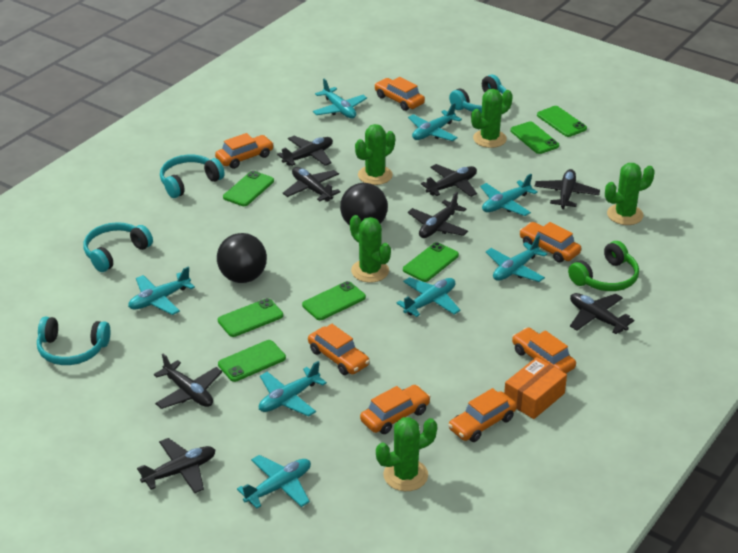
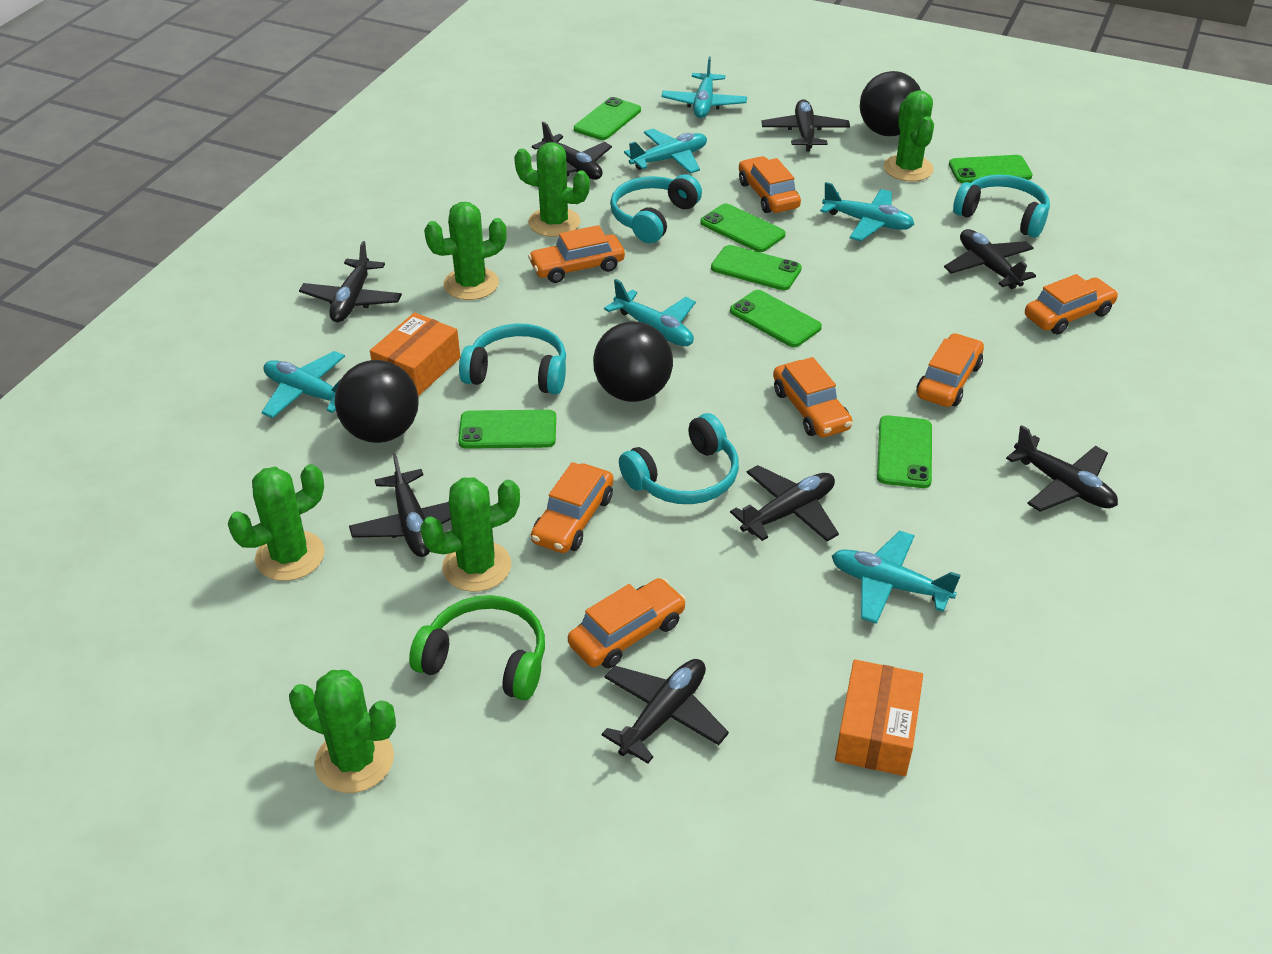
black ball: [217,233,267,283] [340,183,388,226] = 2 -> [335,360,419,443] [593,321,673,402] [860,71,921,136] = 3
green cactus: [350,215,391,283] [355,124,395,185] [376,417,437,491] [471,89,513,148] [605,163,655,225] = 5 -> [228,464,325,581] [289,670,396,793] [420,477,520,592] [424,202,507,300] [514,142,590,237] [884,90,934,182] = 6
orange box: [504,357,567,419] = 1 -> [370,312,460,396] [835,659,923,776] = 2
turquoise plane: [128,267,195,315] [237,455,311,508] [259,361,327,417] [313,79,367,119] [396,277,460,317] [408,103,462,141] [480,174,538,216] [486,235,547,282] = 8 -> [261,351,345,418] [604,279,696,346] [624,129,707,174] [661,56,747,118] [820,182,914,241] [832,531,961,624] = 6

